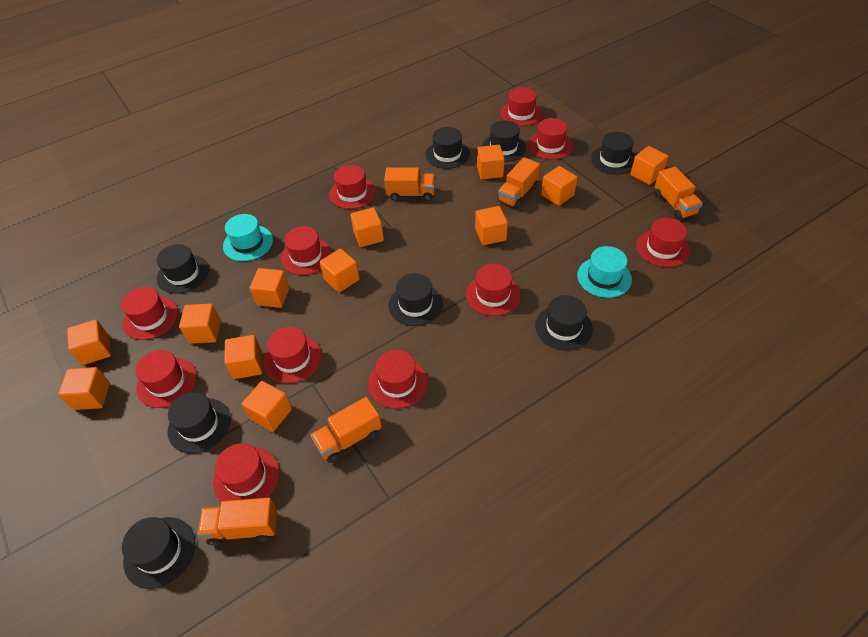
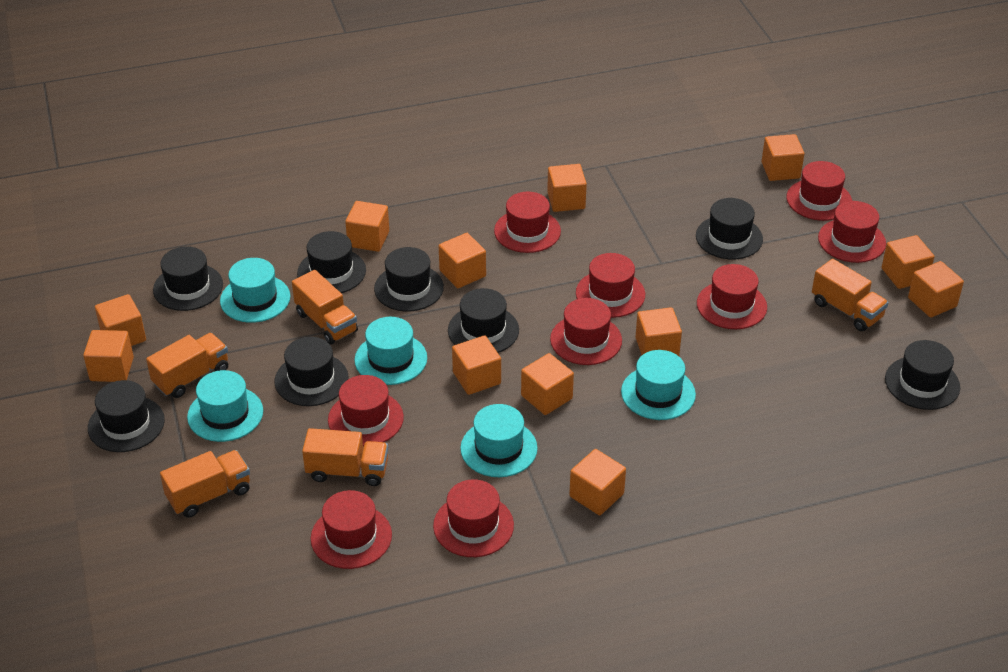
red hat: [121,287,178,340] [136,350,197,408] [213,443,279,502] [264,327,322,383] [281,226,332,275] [329,165,376,209] [368,350,428,409] [466,264,520,316] [500,87,542,126] [528,118,573,159] [636,218,690,267] = 11 -> [311,490,392,569] [328,375,404,447] [433,479,514,557] [494,192,561,253] [550,298,622,365] [576,253,645,318] [697,264,767,329] [786,161,852,221] [818,201,886,263] = 9
turquoise hat: [223,214,273,261] [577,246,632,298] = 2 -> [187,370,263,442] [220,258,290,323] [354,317,427,385] [460,404,538,477] [621,350,696,420] = 5

